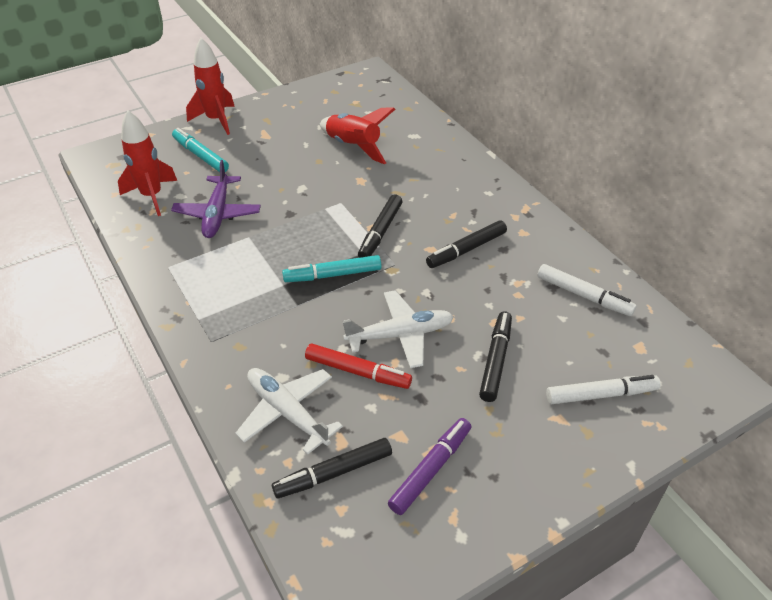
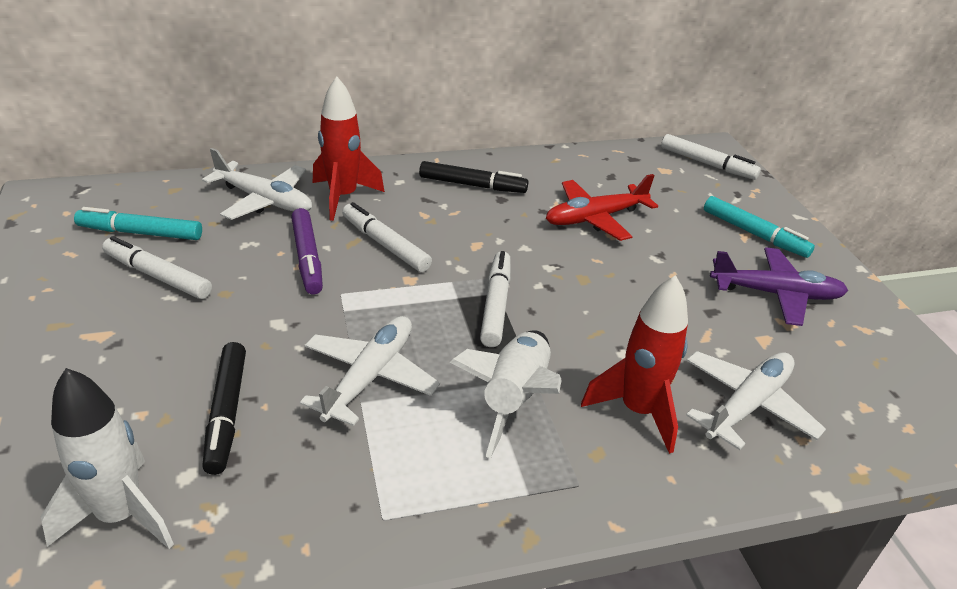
black marker: [272,438,392,498] [358,194,402,258] [426,220,507,268] [479,311,512,402] = 4 -> [202,342,246,475] [419,161,528,193] = 2
red marker: [305,343,412,389] = 1 -> none = 0
red plane: none = 0 -> [546,174,658,241] = 1
red rocket: [118,110,177,216] [186,38,235,135] [320,108,395,164] = 3 -> [313,77,385,221] [581,275,688,454] = 2
white marker: [537,264,637,316] [546,375,661,404] = 2 -> [102,236,212,299] [342,202,432,272] [480,251,511,347] [661,134,761,180] = 4
white plane: [235,368,343,455] [343,290,454,368] = 2 -> [202,148,312,220] [300,316,440,426] [686,351,826,450] = 3
white rocket: none = 0 -> [41,368,174,549] [450,330,562,458] = 2

